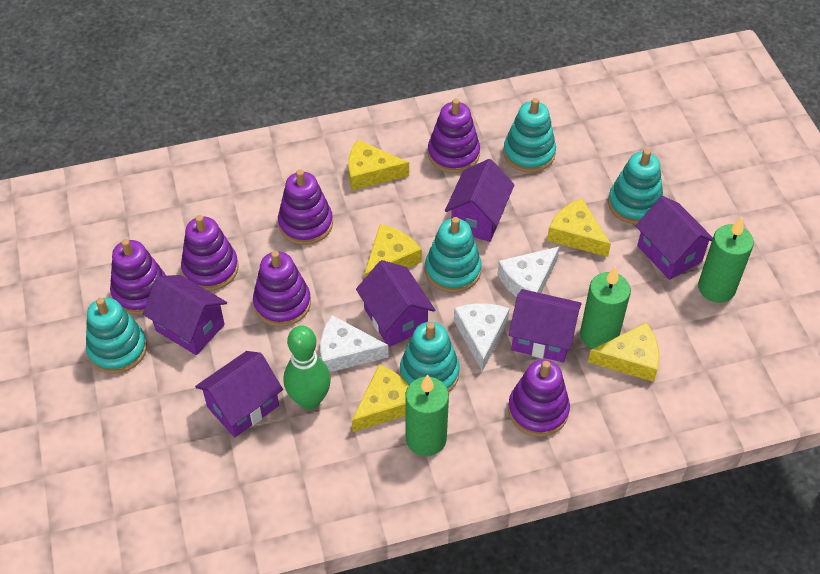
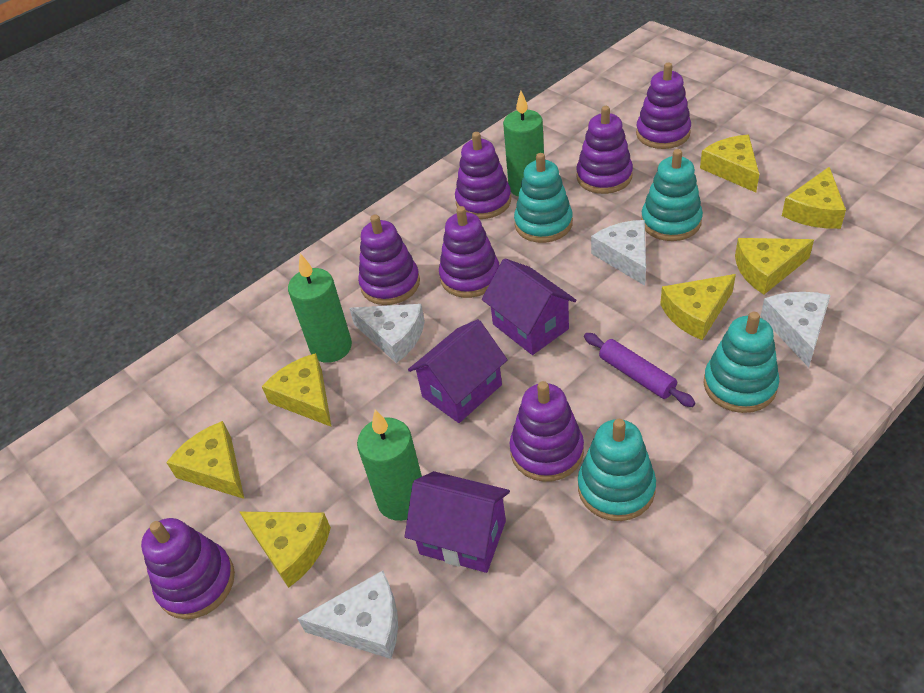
green bowling pin: [284,326,331,410] = 1 -> none = 0
purple house: [143,275,227,355] [195,351,283,438] [356,260,435,347] [445,159,515,242] [509,289,582,363] [635,196,713,280] = 6 -> [405,471,510,573] [408,319,508,423] [482,258,577,355] = 3
purple rolling pin: none = 0 -> [584,333,696,407] = 1
purple stacking toy: [110,239,166,315] [181,215,239,291] [253,251,311,327] [278,170,333,245] [428,99,480,173] [508,359,570,437] = 6 -> [141,518,235,619] [358,214,420,305] [439,206,499,298] [455,132,511,219] [510,381,584,482] [576,106,633,194] [636,63,691,149] = 7
turquoise stacking toy: [86,298,147,374] [400,322,460,392] [425,217,482,293] [503,98,556,173] [608,149,663,224] = 5 -> [514,153,573,243] [578,419,656,521] [641,149,703,241] [703,312,779,413] = 4
white cheese: [320,315,389,372] [454,303,510,372] [498,246,560,297] = 3 -> [297,570,398,659] [349,304,425,363] [591,220,646,286] [760,292,831,367] = 4
yellow cheese: [348,140,409,190] [352,365,409,432] [365,224,422,278] [547,198,611,257] [588,322,659,382] = 5 -> [166,421,244,499] [240,512,331,588] [262,353,332,427] [660,274,736,340] [700,135,759,192] [735,238,814,295] [782,167,846,229] = 7

